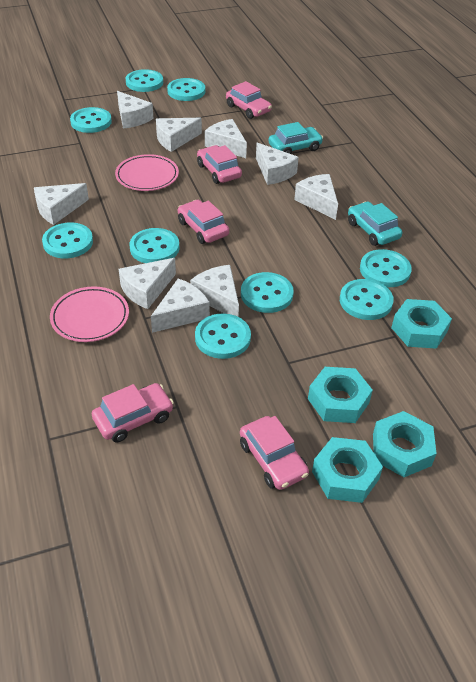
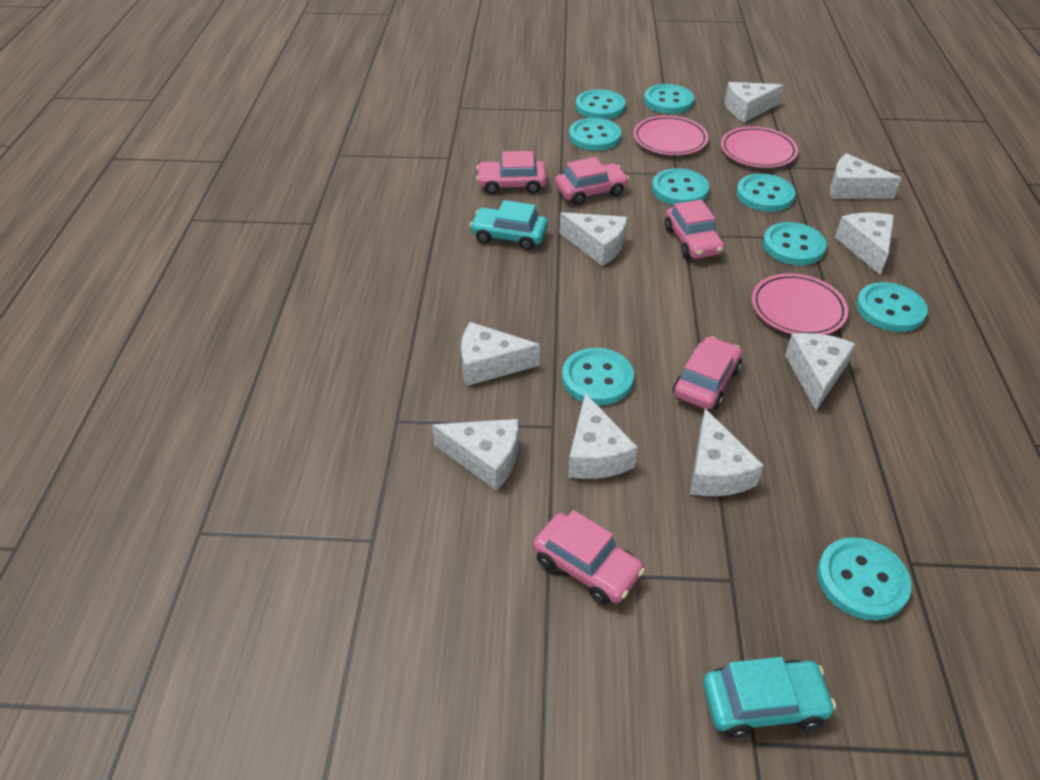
pink plate: [50,287,129,342] [115,154,179,191] = 2 -> [633,115,708,155] [721,126,798,168] [752,273,848,335] = 3
turquoise nut: [308,367,373,423] [312,437,383,503] [373,411,437,477] [391,299,452,349] = 4 -> none = 0

